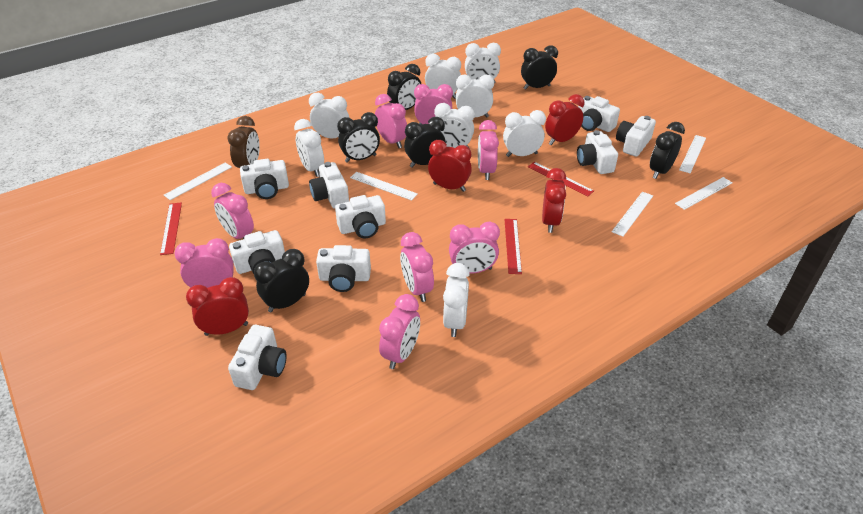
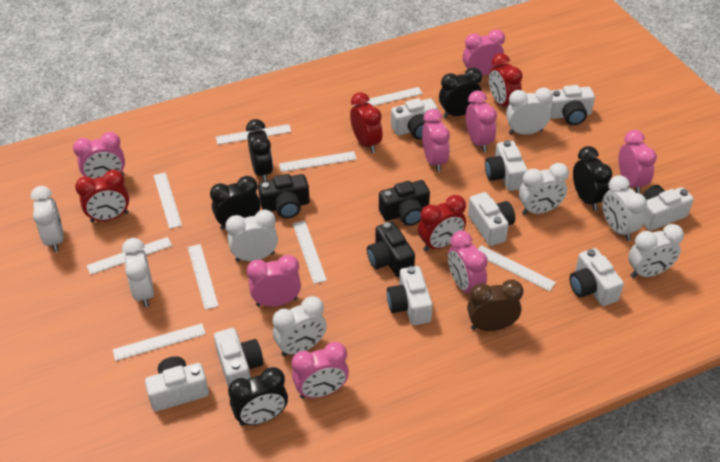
black camera: none = 0 -> [258,174,310,219] [367,221,415,277] [379,180,430,226] = 3
black clock: [254,249,309,312] [337,112,380,163] [387,64,421,110] [404,117,446,168] [521,45,558,90] [650,122,685,179] = 6 -> [210,176,261,230] [228,367,288,426] [246,119,273,182] [439,67,482,118] [573,146,612,211] = 5
red ruler: [160,202,182,255] [505,219,522,274] [528,162,594,197] = 3 -> none = 0
white ruler: [164,162,232,200] [350,172,418,201] [612,191,653,237] [675,177,733,210] [679,135,706,173] = 5 -> [87,237,172,275] [113,323,206,361] [153,172,182,229] [188,244,219,310] [216,124,291,145] [279,151,357,172] [293,221,327,284] [353,87,423,107] [478,245,556,291] = 9

